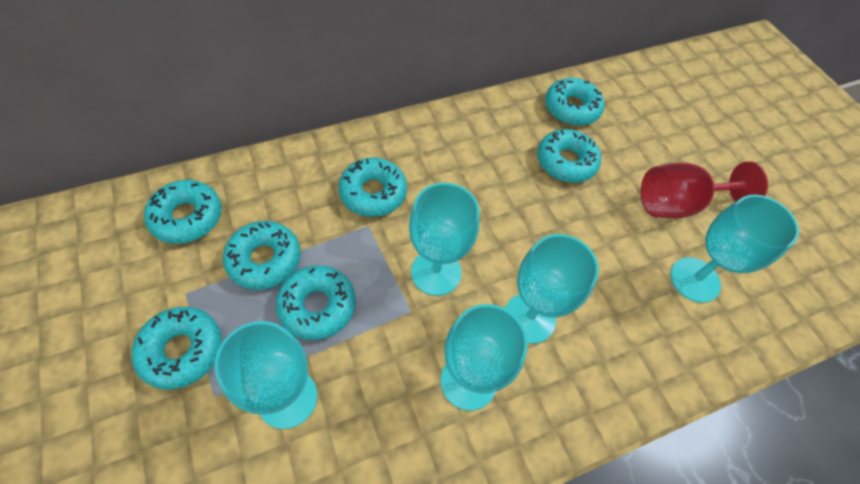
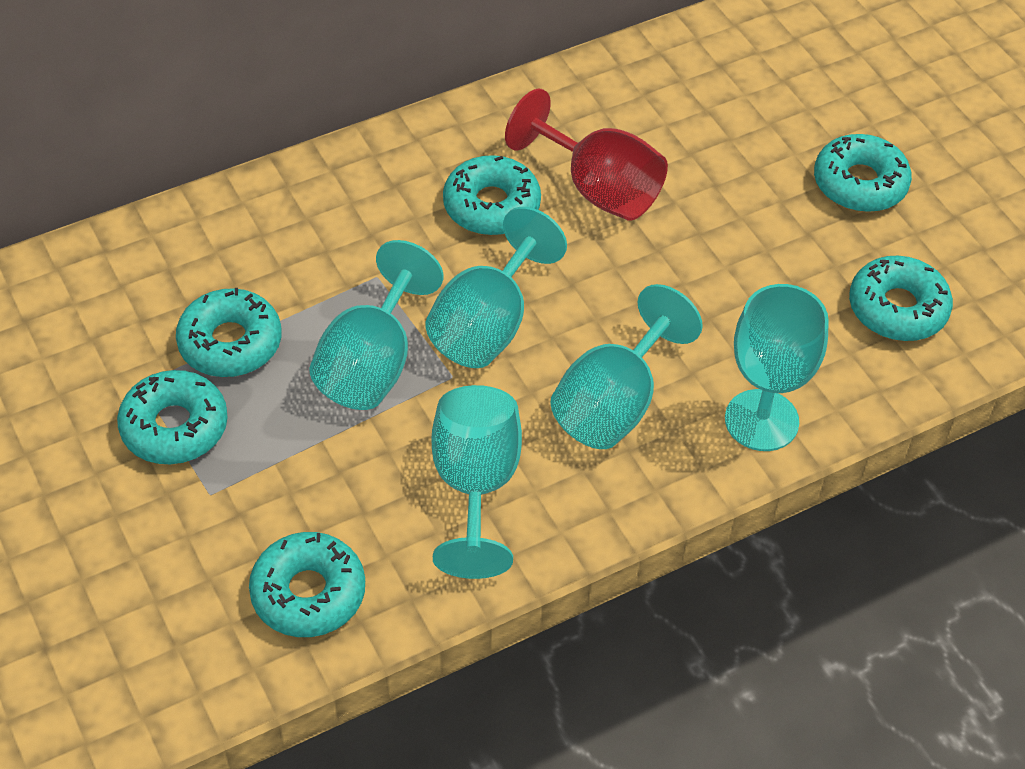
turquoise donut: [132,307,222,390] [144,180,222,244] [223,221,301,290] [276,265,356,340] [338,158,407,217] [537,129,601,183] [545,78,605,126] = 7 -> [117,370,228,464] [176,288,281,377] [249,532,365,637] [443,155,541,235] [814,134,912,212] [849,256,953,341] = 6

